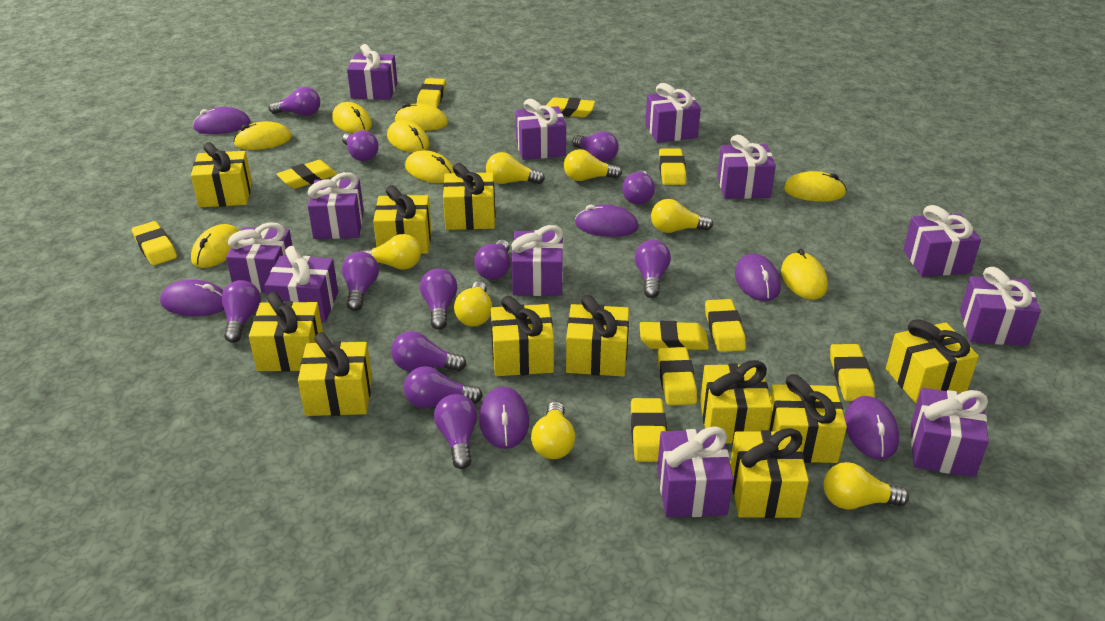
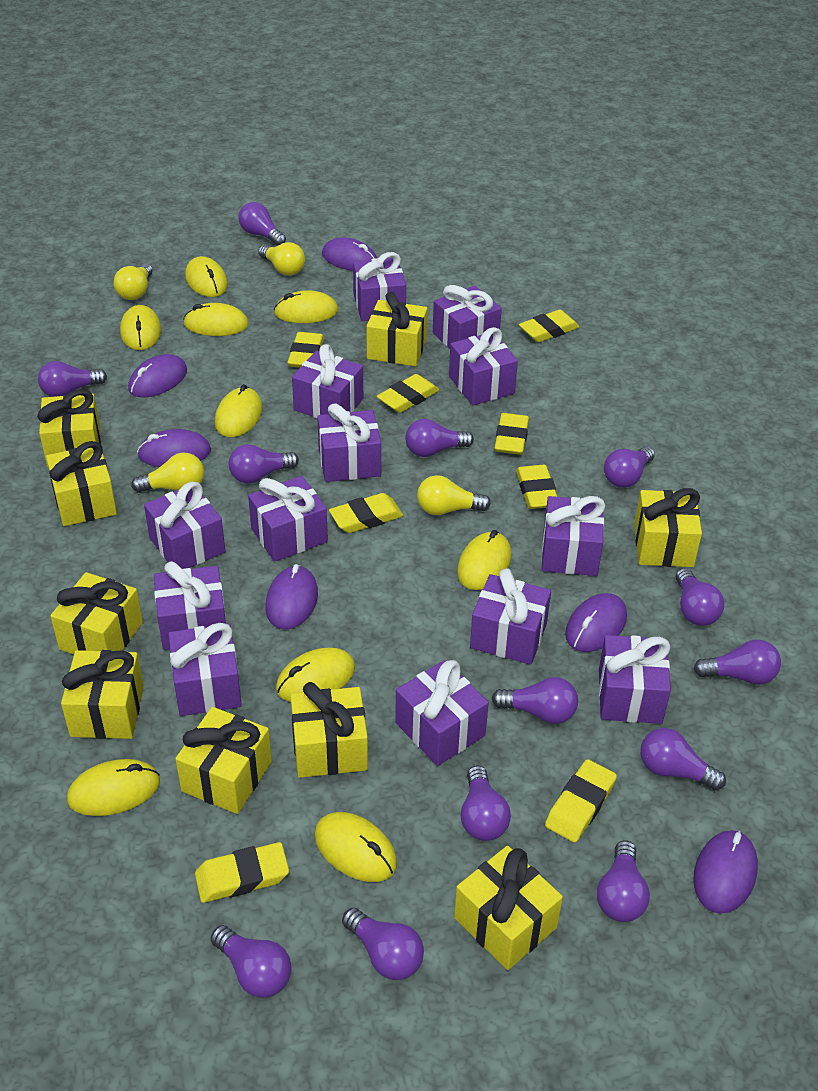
purple gift: [226,222,293,293] [265,246,338,323] [308,172,364,239] [347,44,397,100] [511,225,563,296] [515,99,566,160] [645,83,701,143] [657,426,733,517] [717,135,776,199] [903,205,981,277] [911,388,989,477] [960,267,1041,346] = 12 -> [144,482,225,569] [154,561,226,650] [169,623,242,716] [248,476,328,562] [292,344,363,418] [317,404,381,482] [353,252,406,321] [395,660,489,766] [433,285,502,348] [449,327,518,405] [470,568,551,665] [542,496,605,576] [599,635,671,724] = 13
purple light bulb: [221,280,261,343] [269,87,320,116] [342,130,379,161] [342,252,379,311] [391,331,467,371] [404,366,483,409] [420,268,457,330] [434,394,477,469] [474,240,510,280] [572,131,619,162] [622,170,655,205] [635,240,671,298] = 12 -> [38,361,107,397] [211,925,292,998] [229,444,299,484] [238,202,286,246] [342,907,424,980] [405,419,474,457] [461,765,511,841] [492,677,578,724] [597,840,650,922] [604,446,655,488] [640,728,726,790] [676,568,724,626] [694,639,781,685] = 13
yellow eraser: [132,221,177,266] [277,160,337,189] [417,78,446,108] [546,97,595,118] [631,398,667,462] [640,321,709,351] [658,347,697,406] [659,148,686,185] [705,299,746,352] [830,344,875,401] = 10 -> [195,842,289,903] [287,332,324,368] [329,493,404,533] [377,374,439,413] [494,413,529,455] [516,465,557,509] [519,310,579,342] [545,759,617,842] = 8
yellow gift: [191,142,252,207] [249,292,323,372] [298,332,372,416] [373,185,431,254] [443,163,495,230] [491,296,554,376] [566,295,629,377] [700,360,772,444] [730,428,809,518] [768,374,847,463] [886,319,979,404] = 11 -> [37,389,101,467] [46,441,117,526] [50,572,143,654] [61,650,144,739] [175,707,272,814] [290,682,368,778] [367,292,428,366] [454,846,563,970] [634,488,702,567] = 9
yellow light bulb: [359,234,421,270] [454,281,492,326] [486,152,545,184] [531,401,575,459] [564,149,622,181] [651,199,713,233] [824,462,909,510] = 7 -> [114,263,153,300] [131,452,204,493] [258,242,305,276] [417,475,491,515] = 4
yellow mouse: [191,224,239,268] [234,121,292,150] [332,102,372,133] [387,120,430,153] [395,103,448,131] [405,150,454,183] [781,249,828,300] [784,171,847,202] = 8 -> [67,759,160,816] [120,305,161,350] [183,303,249,336] [185,256,228,297] [215,384,262,437] [274,290,338,323] [276,648,355,702] [314,812,397,882] [457,530,511,590] = 9

